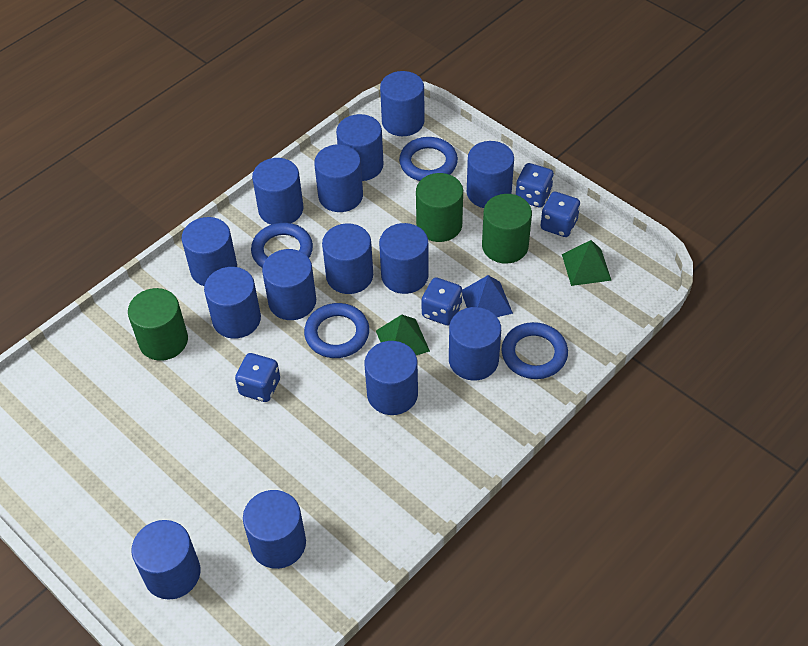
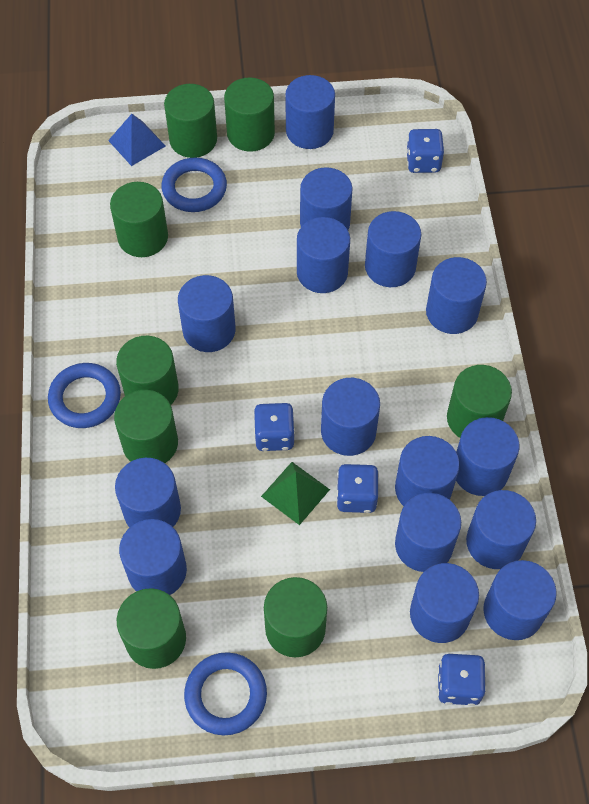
blue cylinder: [132,520,200,600] [182,217,237,286] [204,267,261,339] [243,490,306,569] [252,158,304,225] [262,249,316,320] [314,144,363,212] [322,223,373,294] [336,114,384,181] [365,341,418,415] [379,223,429,294] [380,71,425,136] [449,307,501,380] [467,141,514,208] = 14 -> [115,458,181,528] [119,519,187,595] [178,275,235,352] [285,75,335,149] [297,217,350,293] [300,167,353,230] [321,378,380,456] [365,211,421,287] [395,436,460,506] [395,493,461,572] [410,563,479,643] [426,257,487,334] [456,417,519,496] [466,490,536,569] [483,560,557,640] = 15
blue ring: [251,223,313,268] [304,303,369,358] [399,137,458,181] [501,322,568,379] = 4 -> [48,363,121,428] [161,158,227,212] [184,652,267,735] = 3
green cylinder: [128,288,188,361] [416,173,463,242] [482,194,532,264] = 3 -> [110,182,168,257] [114,390,178,463] [116,336,179,405] [117,588,186,669] [164,84,217,158] [224,77,275,152] [264,577,327,657] [447,365,512,438] = 8
green pyramid: [376,315,430,355] [562,240,612,286] = 2 -> [261,462,330,525] = 1

